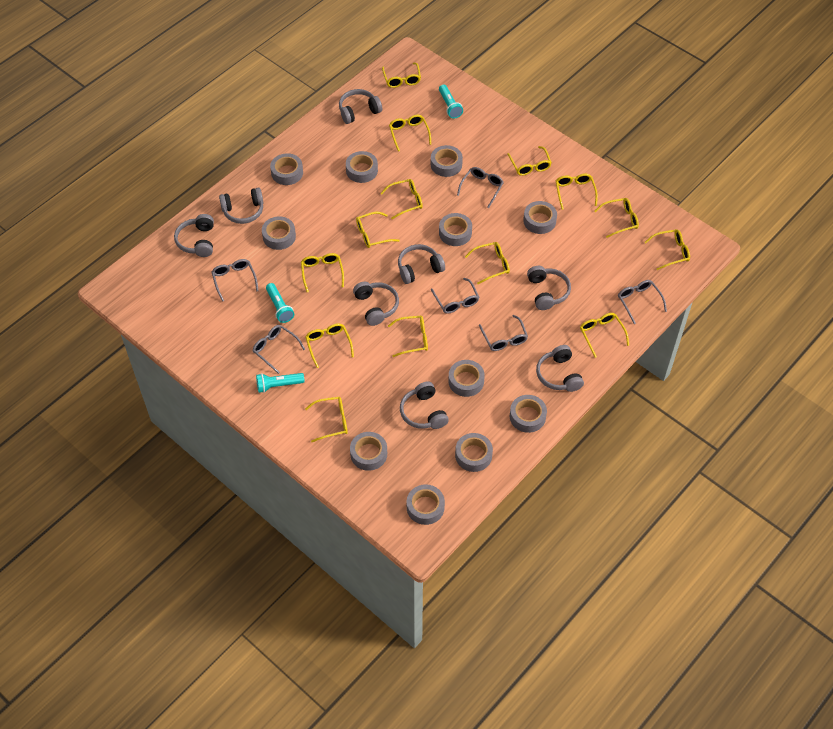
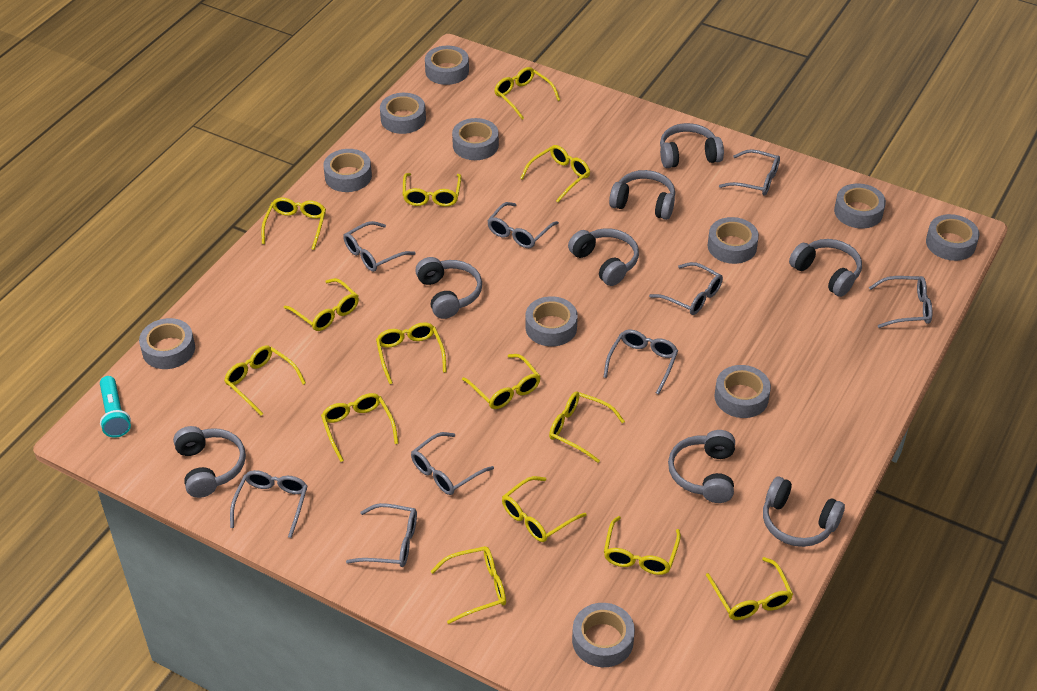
grey glasses: [212,259,259,302] [253,325,305,374] [431,278,479,314] [457,167,504,208] [479,315,528,351] [618,280,667,324] = 6 -> [230,470,308,538] [344,221,415,272] [346,503,417,567] [411,432,494,495] [487,202,559,248] [604,330,678,395] [649,262,723,315] [719,149,780,195] [869,276,932,328] = 9
turquoise flashlight: [256,373,305,393] [266,283,294,323] [439,85,463,119] = 3 -> [100,376,131,438] = 1

